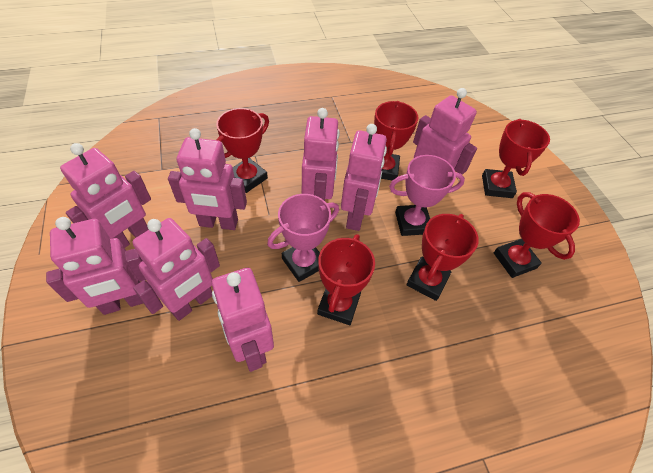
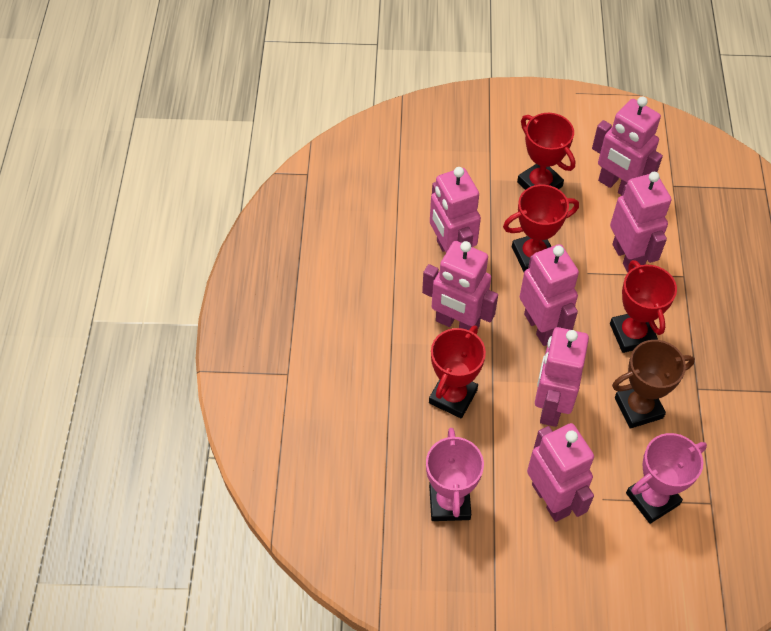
brown trophy: none = 0 -> [612,340,695,429] = 1
pink robot: [46,217,146,315] [60,143,151,248] [133,218,220,321] [168,128,247,230] [212,268,274,372] [302,108,340,201] [341,124,387,231] [413,88,477,175] = 8 -> [422,241,498,330] [430,167,481,252] [520,244,579,346] [527,423,594,522] [535,327,589,427] [592,96,663,195] [610,172,671,273] = 7
red trophy: [216,108,269,193] [317,234,375,325] [374,101,419,181] [406,214,479,301] [482,119,550,198] [494,192,580,278] = 6 -> [429,325,486,418] [503,185,579,272] [517,113,575,190] [610,260,677,353] = 4

